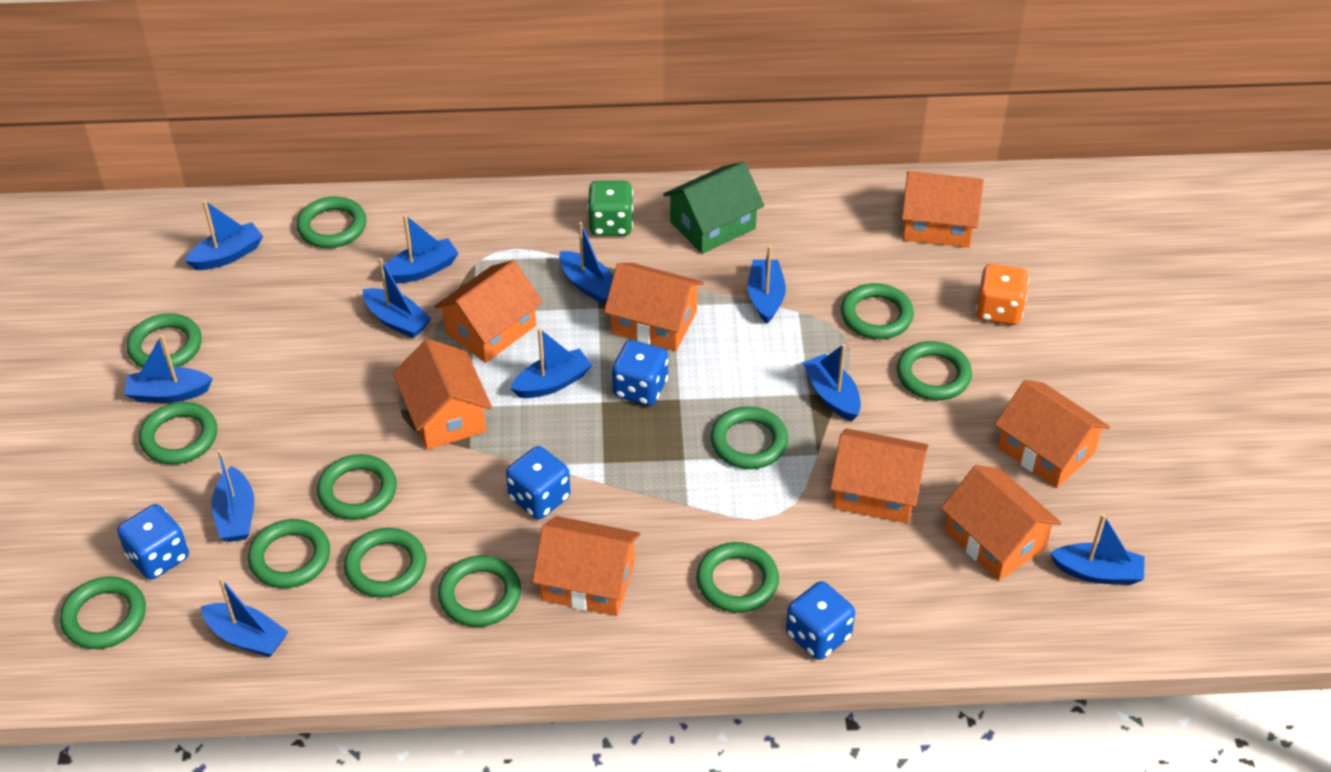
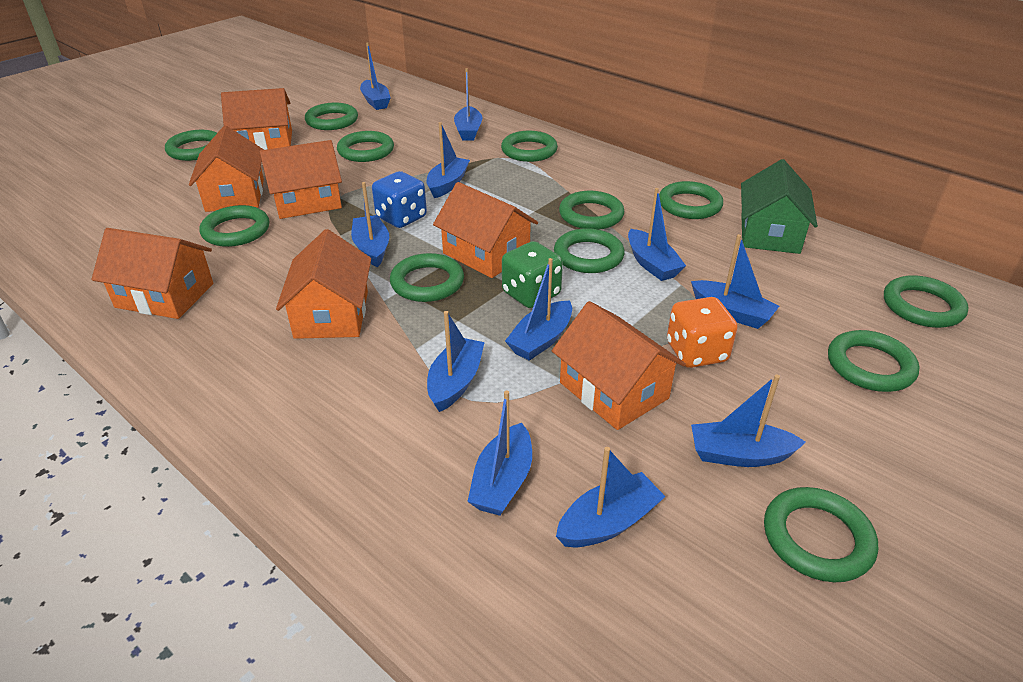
blue dice: [117,504,189,580] [506,446,571,519] [612,340,668,406] [786,581,855,660] = 4 -> [372,171,427,228] = 1
orange house: [393,339,492,450] [434,260,542,363] [532,516,640,616] [604,263,704,351] [830,428,929,523] [902,171,984,248] [941,465,1061,581] [995,380,1110,488] = 8 -> [92,228,213,319] [189,126,264,212] [221,88,292,150] [260,140,342,219] [276,229,371,339] [433,182,538,278] [552,301,686,430] = 7

